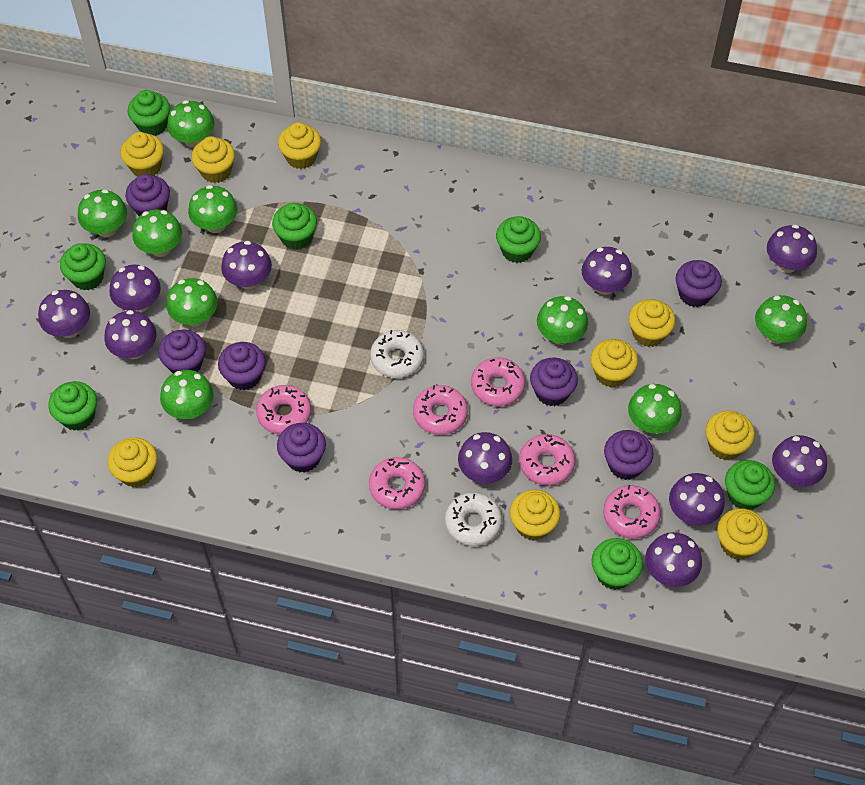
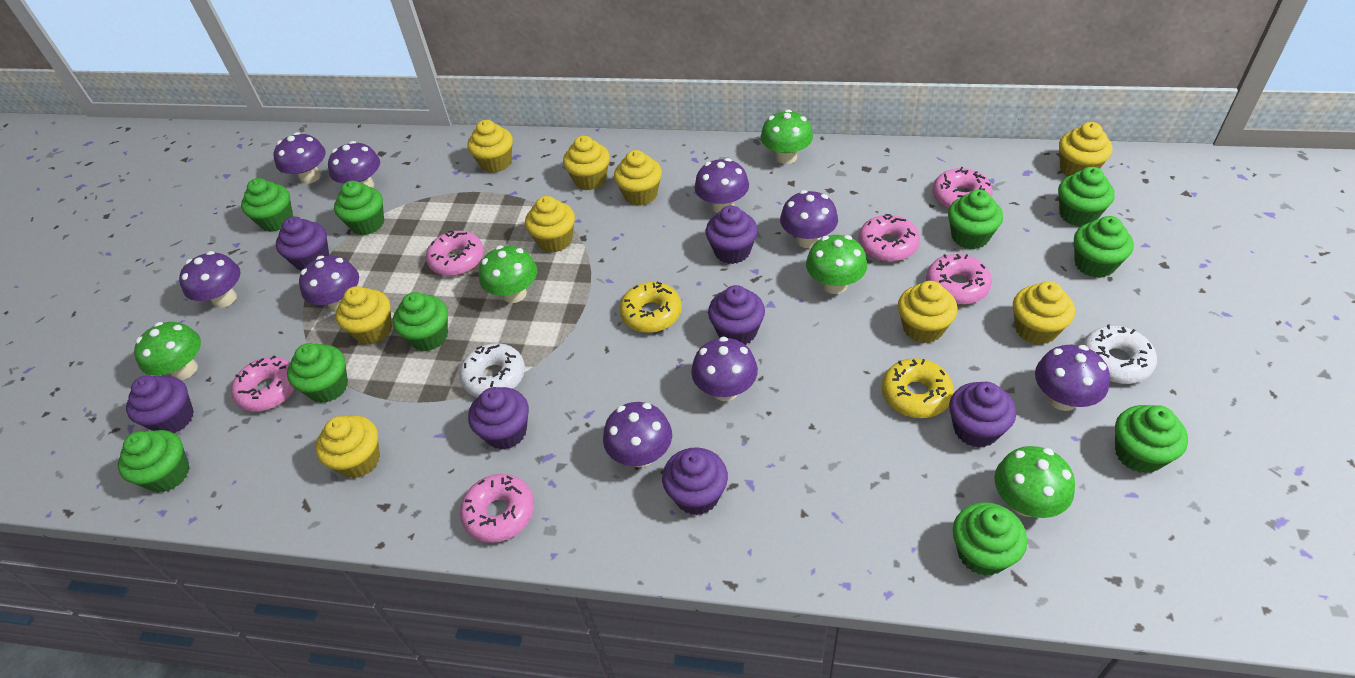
green cupcake: [48,381,97,431] [60,243,106,290] [128,90,170,136] [272,203,317,250] [496,216,541,263] [592,538,643,590] [725,460,775,510] = 7 -> [118,430,190,493] [241,178,293,232] [287,343,348,403] [334,181,384,235] [393,292,448,351] [948,189,1003,249] [953,502,1027,576] [1058,167,1115,227] [1074,216,1134,278] [1115,405,1188,473] = 10
green mushroom: [78,189,127,237] [132,209,182,257] [160,370,214,419] [166,278,218,326] [167,100,215,148] [188,185,237,233] [537,296,588,345] [628,384,682,434] [755,295,807,344] = 9 -> [134,322,201,380] [479,245,537,303] [761,109,813,164] [806,235,867,294] [994,446,1075,518] = 5
purple mushroom: [38,290,90,338] [104,310,157,359] [110,265,161,313] [221,241,272,289] [458,432,512,484] [582,247,632,295] [645,532,702,587] [669,473,725,526] [767,224,817,273] [772,435,827,487] = 10 -> [179,251,240,308] [273,132,326,184] [299,256,359,312] [328,141,380,188] [603,402,672,467] [691,337,758,401] [694,158,749,213] [780,190,838,248] [1035,345,1110,411] = 9
yellow donut: none = 0 -> [619,281,682,333] [882,358,954,418] = 2

